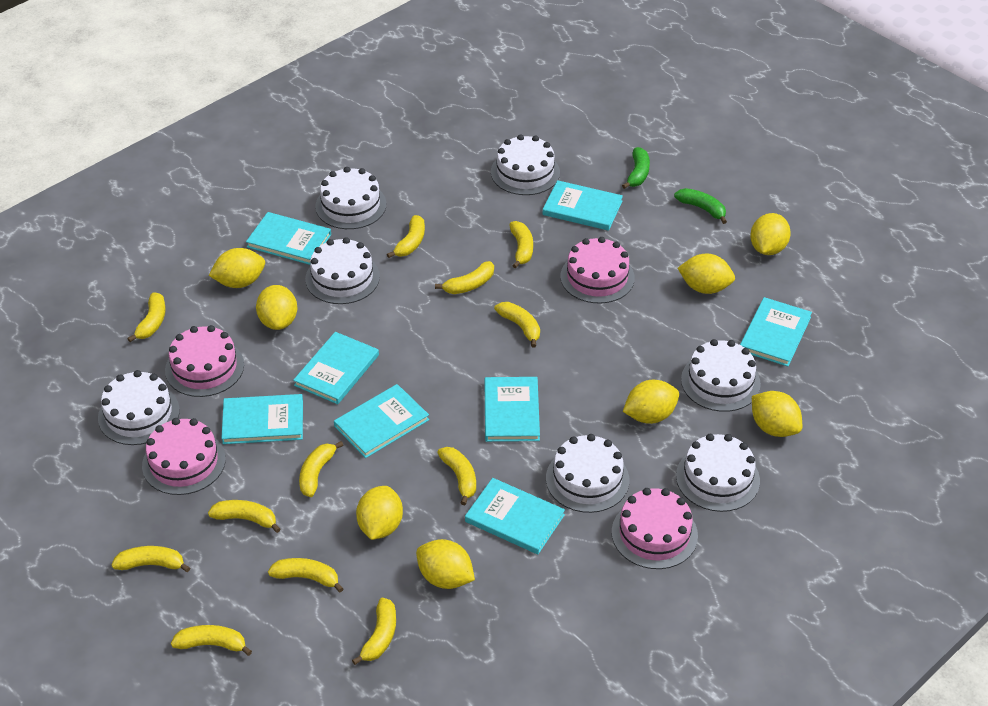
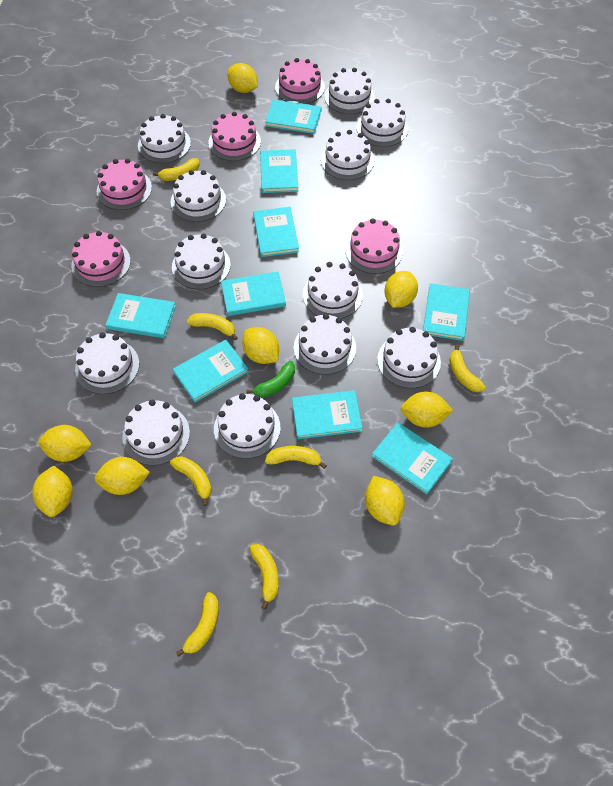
green banana: [622,147,650,189] [674,188,727,224] = 2 -> [246,361,295,397] = 1
pink cake: [142,418,226,495] [165,325,244,397] [560,237,635,304] [612,488,698,569] = 4 -> [71,231,131,287] [96,159,152,210] [208,112,261,161] [275,58,325,104] [345,219,403,274] = 5
turquoise book: [221,394,303,444] [246,212,331,265] [293,332,379,404] [334,384,429,458] [465,478,565,554] [485,377,540,442] [542,180,623,231] [740,297,812,367] = 8 -> [105,293,176,338] [173,340,249,402] [221,272,286,316] [253,207,299,257] [260,149,298,193] [265,99,321,134] [292,390,362,439] [372,422,453,495] [423,283,470,341] = 9
white cake: [98,370,180,445] [305,237,380,304] [315,167,386,229] [491,134,560,195] [546,434,629,513] [676,434,760,512] [681,339,761,412] = 7 -> [75,332,139,394] [122,400,190,465] [138,114,191,163] [170,170,226,222] [172,233,231,289] [214,393,280,459] [294,314,356,375] [303,262,363,319] [321,130,374,180] [324,68,375,114] [356,99,408,147] [377,327,441,388] = 12
yellow banana: [112,546,190,573] [127,293,166,342] [171,625,252,656] [208,500,281,533] [268,558,344,592] [299,441,343,497] [352,598,396,665] [387,215,425,258] [435,261,494,294] [437,447,476,505] [494,302,540,348] [509,221,533,269] = 12 -> [153,158,200,181] [170,456,212,506] [176,592,219,657] [187,313,238,340] [249,544,279,609] [265,446,327,469] [449,344,486,392] = 7

